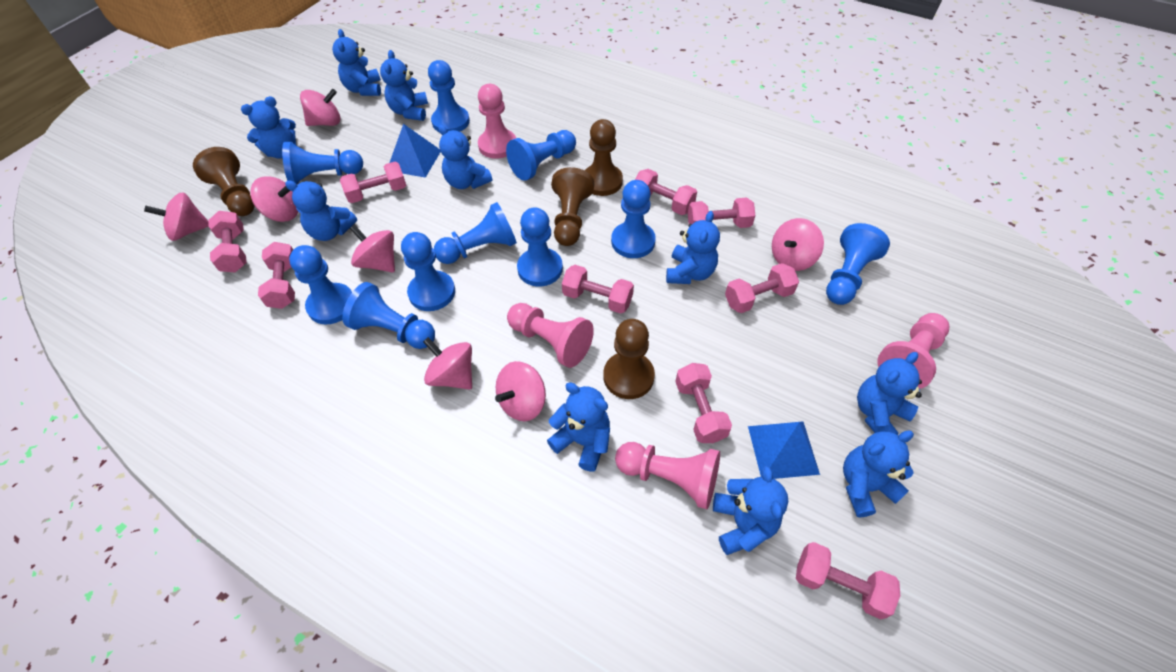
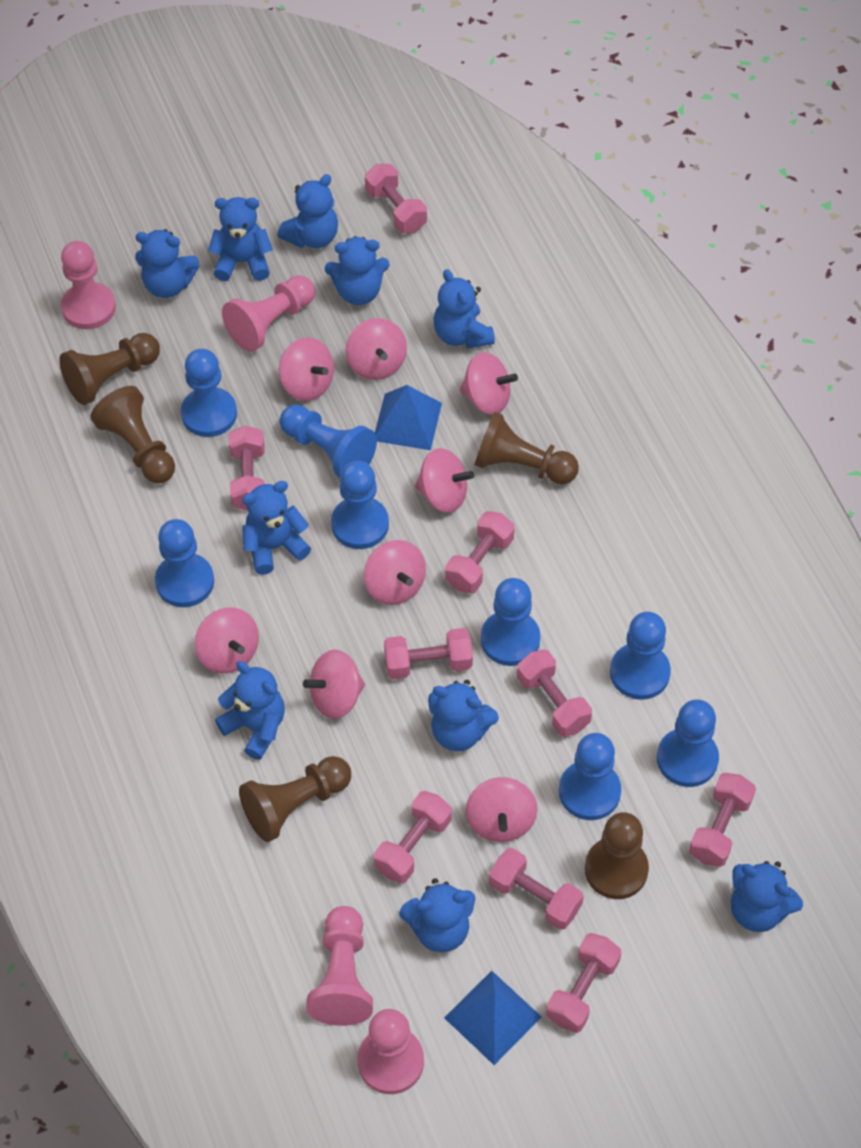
blue pawn: [282,142,363,184] [289,245,352,325] [342,282,435,349] [401,232,455,311] [428,60,470,132] [434,202,517,264] [506,130,576,181] [517,207,563,286] [611,180,656,258] [826,223,890,305] = 10 -> [155,519,214,607] [181,349,237,437] [279,404,377,478] [331,461,389,549] [481,578,540,666] [559,733,621,820] [610,612,671,700] [657,699,719,787] = 8
brown pawn: [193,147,255,216] [551,167,594,246] [585,119,623,196] [603,319,655,399] = 4 -> [59,333,160,405] [90,386,175,484] [239,756,351,842] [474,412,579,485] [585,812,649,899] = 5
pink spinning top: [144,192,209,241] [250,176,298,222] [300,89,340,126] [350,224,395,273] [423,337,472,390] [495,361,546,421] [772,218,824,271] = 7 -> [195,607,259,674] [279,338,334,401] [303,649,365,719] [346,318,407,380] [364,540,426,605] [415,448,474,513] [460,352,518,415] [466,777,537,842] = 8

